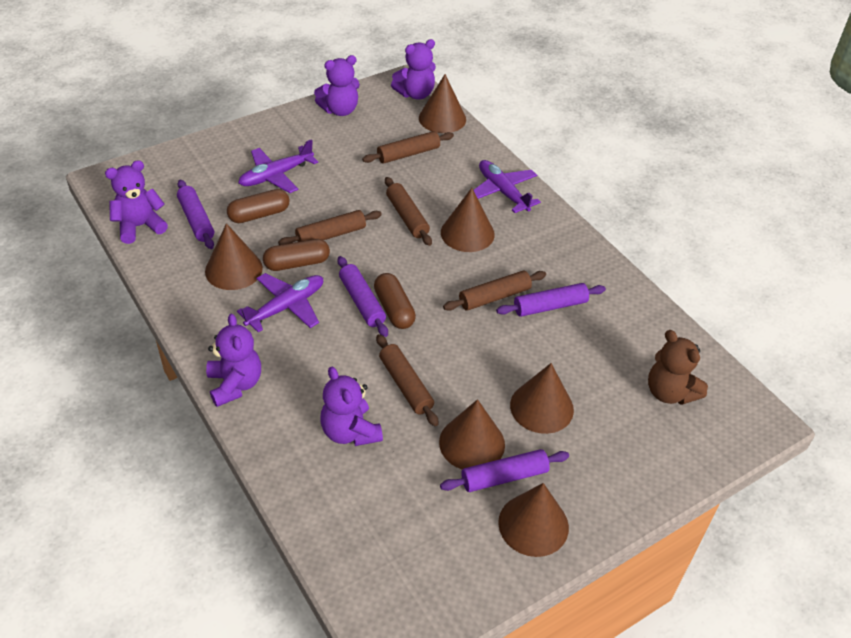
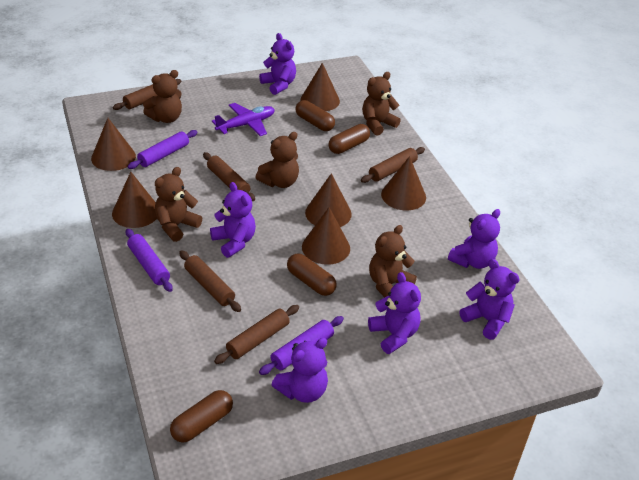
brown capsule: [227,189,290,223] [263,239,330,271] [374,273,416,329] = 3 -> [170,390,233,442] [287,254,337,296] [296,100,335,131] [329,124,370,154] = 4
brown teddy bear: [648,330,708,405] = 1 -> [143,70,182,123] [155,167,202,242] [255,132,299,188] [362,72,401,136] [369,225,417,298] = 5
purple plane: [237,273,323,332] [238,139,318,193] [473,160,541,213] = 3 -> [212,103,275,136] = 1
purple rolling pin: [177,180,214,249] [338,256,388,337] [440,449,569,492] [496,283,606,317] = 4 -> [126,229,173,292] [128,130,198,169] [259,316,344,375] = 3
purple teddy bear: [105,160,168,244] [206,314,261,407] [314,55,360,116] [320,367,383,446] [391,39,436,99] = 5 -> [210,182,256,258] [259,33,296,95] [271,338,328,403] [368,272,421,354] [448,209,500,269] [459,259,520,340] = 6

